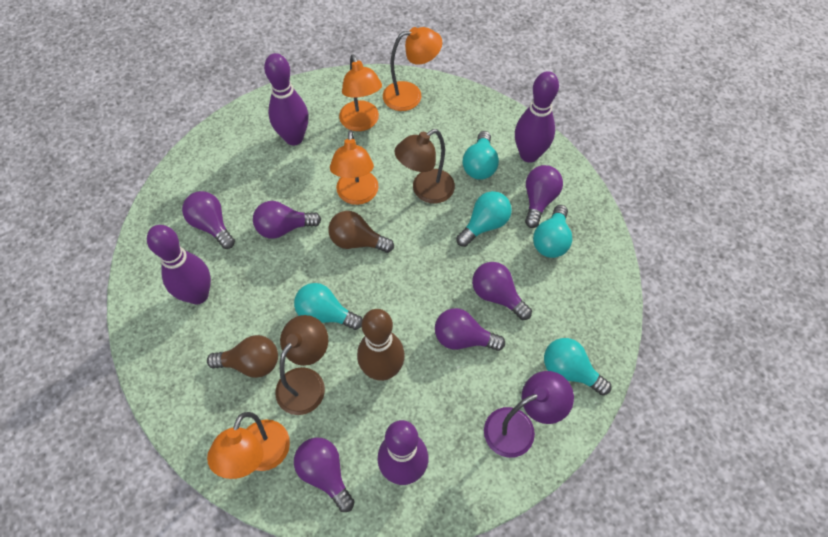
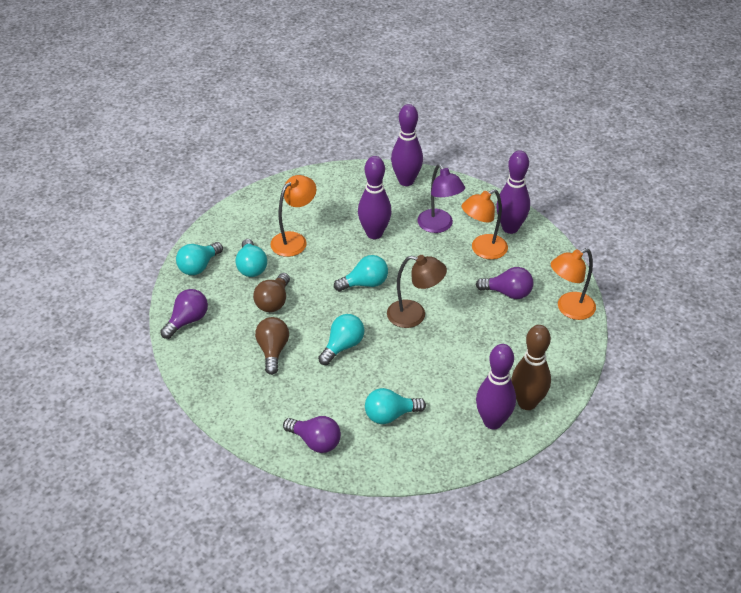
brown lamp: [275,315,328,415] [394,129,455,204] = 2 -> [387,255,447,328] = 1
orange lamp: [207,412,290,479] [330,130,379,205] [339,54,382,131] [383,27,442,111] = 4 -> [270,175,316,257] [462,189,508,259] [551,248,596,320] = 3
purple light bulb: [182,191,235,249] [253,201,321,239] [294,438,355,512] [435,308,505,351] [472,262,532,320] [525,165,563,228] = 6 -> [160,289,208,339] [283,416,341,453] [476,267,533,299] = 3

